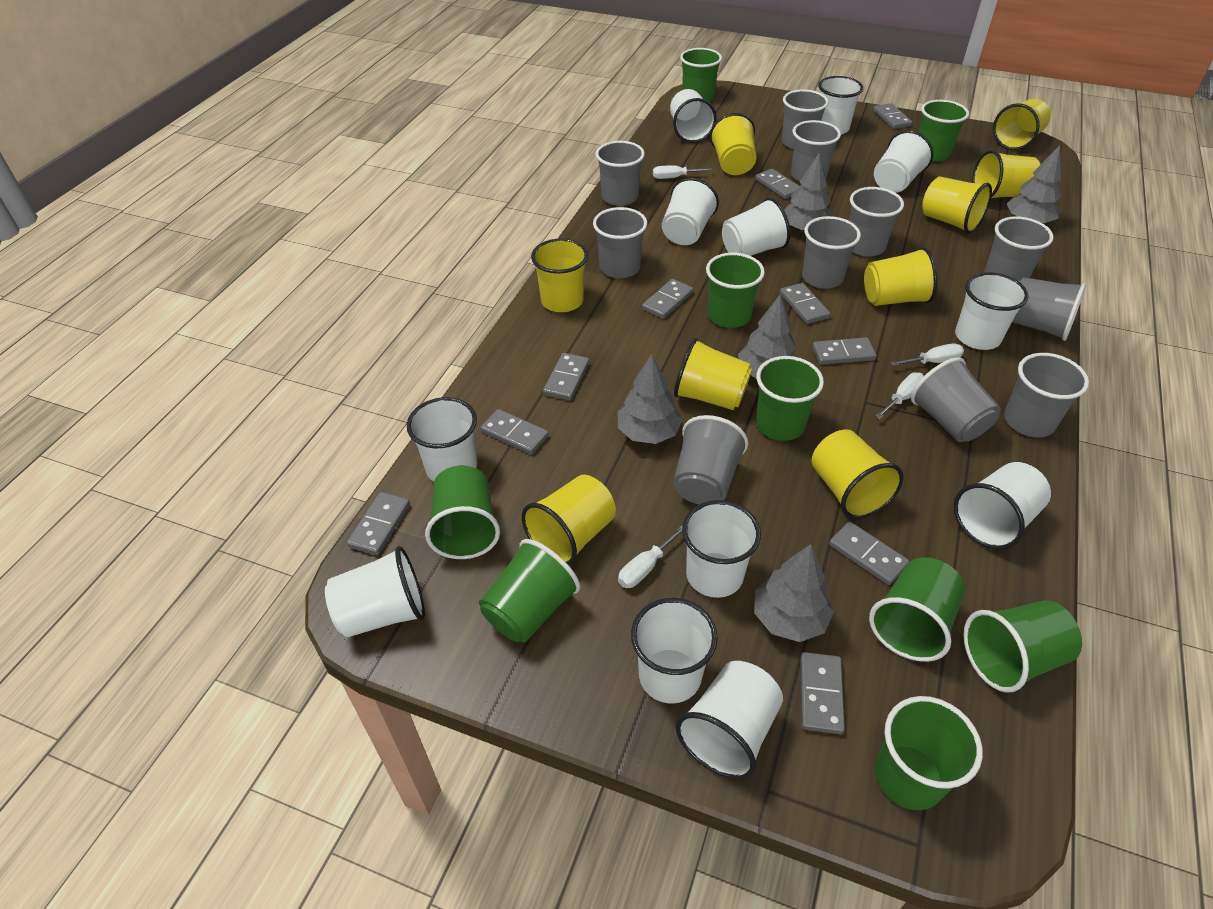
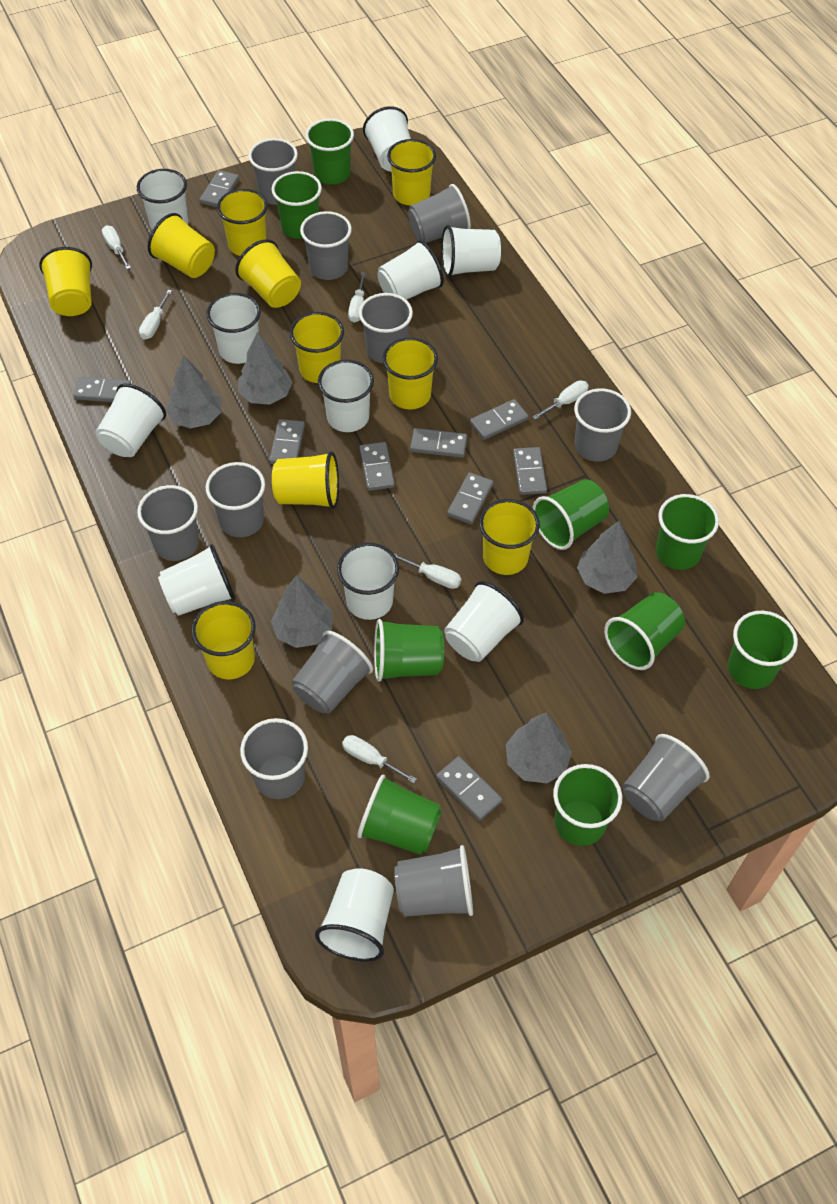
grey domino: [347,492,410,555] [480,409,549,454] [543,353,589,400] [642,279,693,319] [755,169,800,199] [780,283,830,324] [800,652,845,734] [812,337,877,365] [829,521,909,585] [873,103,912,129] = 10 -> [74,377,131,402] [200,170,239,207] [269,419,305,464] [359,442,395,491] [410,428,467,458] [436,756,502,821] [447,472,493,524] [470,399,528,440] [513,447,547,495] = 9
white cup: [325,546,425,638] [407,397,477,482] [631,598,718,703] [662,178,719,245] [670,89,717,143] [675,661,783,780] [682,500,761,598] [722,198,790,256] [818,76,863,135] [874,130,933,193] [954,462,1051,550] [955,272,1029,350] = 12 -> [95,384,166,457] [137,169,188,230] [158,544,235,616] [207,293,261,364] [315,868,394,962] [318,360,374,432] [337,543,399,620] [363,106,411,172] [377,240,444,300] [441,225,501,277] [444,581,524,662] = 11
white screwdriver: [618,525,683,588] [653,165,712,179] [875,372,924,419] [891,344,964,366] = 4 -> [102,225,131,269] [139,290,172,340] [342,735,417,783] [348,272,366,323] [394,554,461,589] [533,380,589,420] = 6
yellow cup: [522,475,616,565] [531,238,588,312] [674,338,752,410] [710,113,757,175] [811,429,903,519] [864,247,938,306] [922,176,992,234] [972,150,1040,198] [993,99,1051,150] = 9 -> [39,247,92,316] [148,213,215,278] [191,601,256,679] [217,189,268,256] [235,239,301,308] [272,451,339,509] [290,312,344,383] [382,337,438,410] [387,139,436,205] [479,499,540,575] = 10

